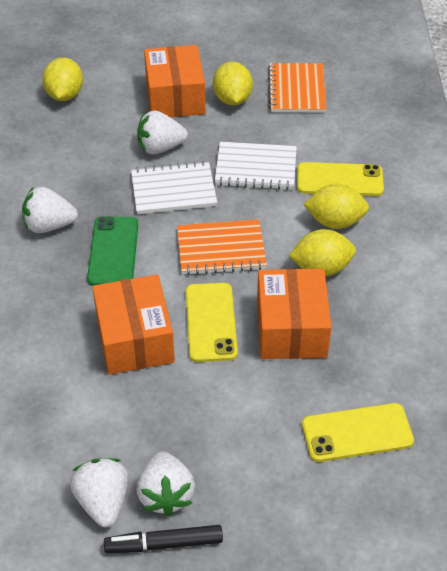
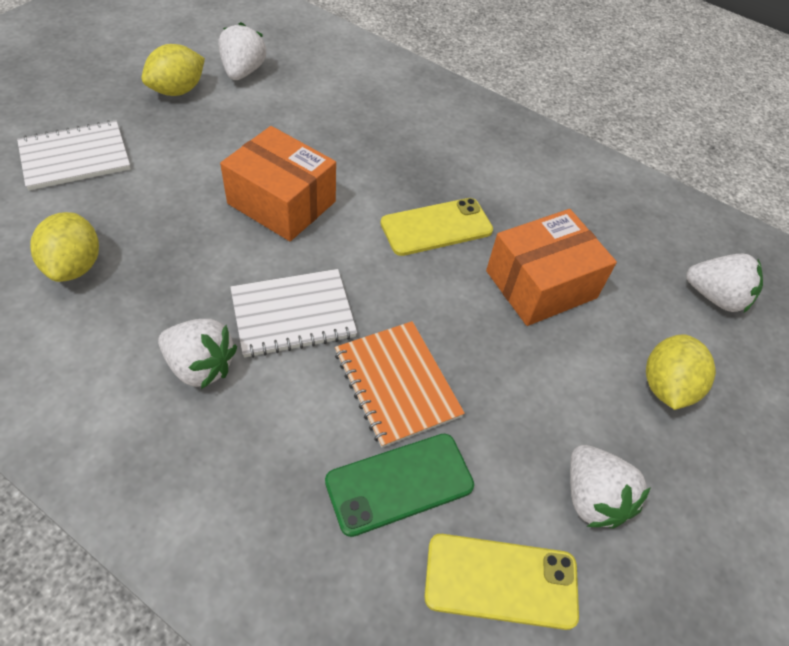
black marker: [104,525,223,553] = 1 -> none = 0
orange box: [92,274,175,375] [144,45,205,117] [257,269,331,359] = 3 -> [220,126,336,241] [486,209,617,326] = 2
orange notebook: [177,219,267,275] [268,63,326,113] = 2 -> [335,321,465,448] = 1
yellow lemon: [42,57,83,101] [213,62,253,105] [289,229,356,276] [303,184,369,229] = 4 -> [30,212,99,282] [142,44,205,96] [646,334,716,410] = 3
yellow phone: [186,283,238,362] [297,162,384,196] [302,403,414,462] = 3 -> [381,198,493,256] [424,534,579,630] = 2

